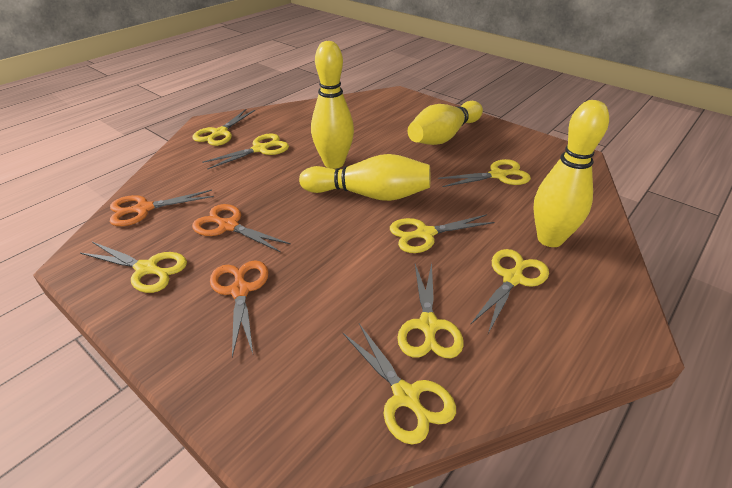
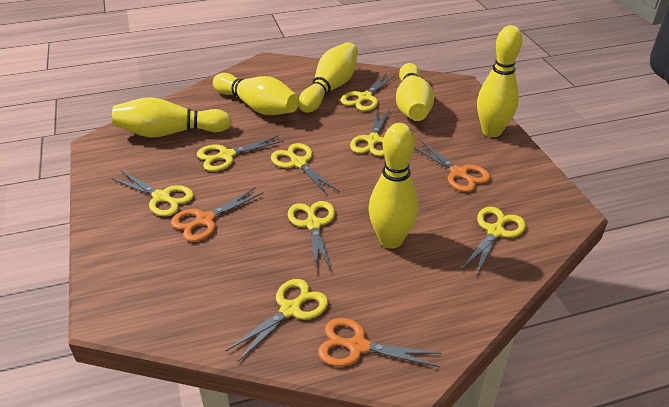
yellow bowling pin: [299,154,430,201] [311,41,354,169] [408,101,483,145] [534,100,609,247] = 4 -> [112,97,232,137] [213,73,299,115] [299,42,358,113] [369,123,418,249] [396,63,434,121] [477,25,523,137] = 6

